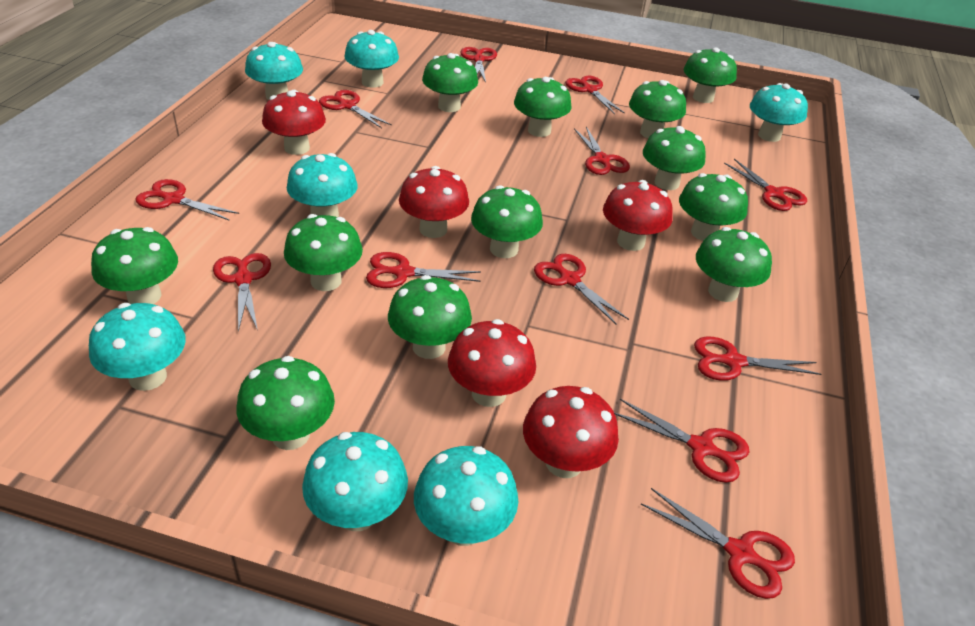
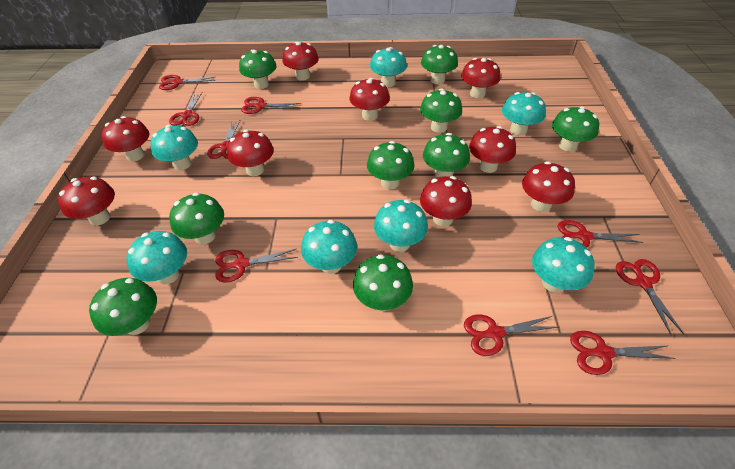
green mushroom: [91,227,178,304] [236,356,335,450] [284,214,363,291] [388,275,472,359] [422,53,478,112] [471,185,543,258] [514,77,571,137] [629,80,686,138] [643,126,706,190] [679,173,748,241] [684,47,737,103] [696,227,772,302] = 12 -> [89,278,157,336] [169,193,224,244] [239,49,276,89] [353,254,413,311] [367,141,414,189] [420,89,462,133] [421,45,458,84] [423,133,470,178] [552,106,599,152] = 9
red mushroom: [262,90,326,155] [399,166,469,238] [448,319,536,407] [523,386,619,478] [603,180,673,251] = 5 -> [58,177,115,225] [101,116,149,161] [227,130,274,176] [283,42,319,81] [349,78,390,121] [420,176,472,226] [461,58,500,98] [469,126,516,173] [522,161,575,212] = 9
red scissors: [135,179,239,221] [213,253,271,332] [319,90,392,128] [366,252,481,288] [460,47,497,83] [534,254,629,325] [565,76,625,114] [574,127,630,175] [614,399,749,483] [641,488,795,599] [694,336,821,381] [724,159,807,211] = 12 -> [159,75,215,90] [169,92,202,126] [207,120,240,159] [215,249,298,283] [241,97,301,114] [464,314,558,356] [557,220,644,248] [570,331,675,375] [616,259,684,335] = 9

